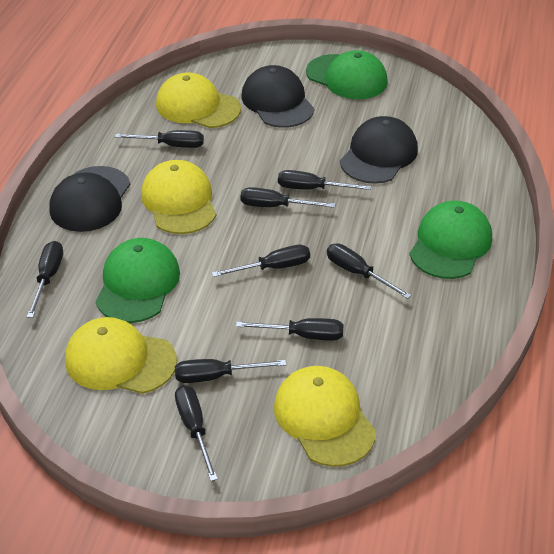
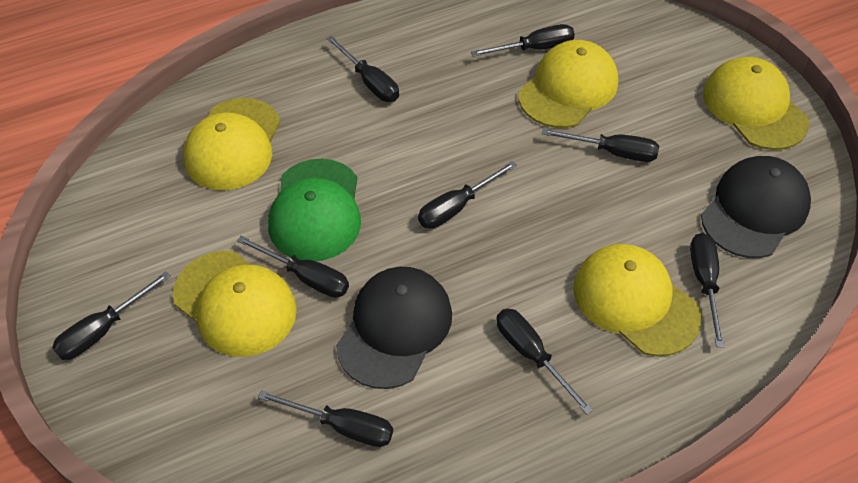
black cap: [49,166,130,232] [242,65,315,128] [340,116,418,184] = 3 -> [336,267,452,389] [701,156,811,258] = 2
green cap: [96,238,180,323] [306,50,388,99] [409,200,492,279] = 3 -> [268,159,361,261] = 1
yellow cap: [65,317,177,394] [141,160,216,234] [156,72,241,128] [274,366,376,467] = 4 -> [173,251,297,357] [183,98,280,190] [518,40,618,128] [573,244,702,356] [703,57,809,150] = 5

